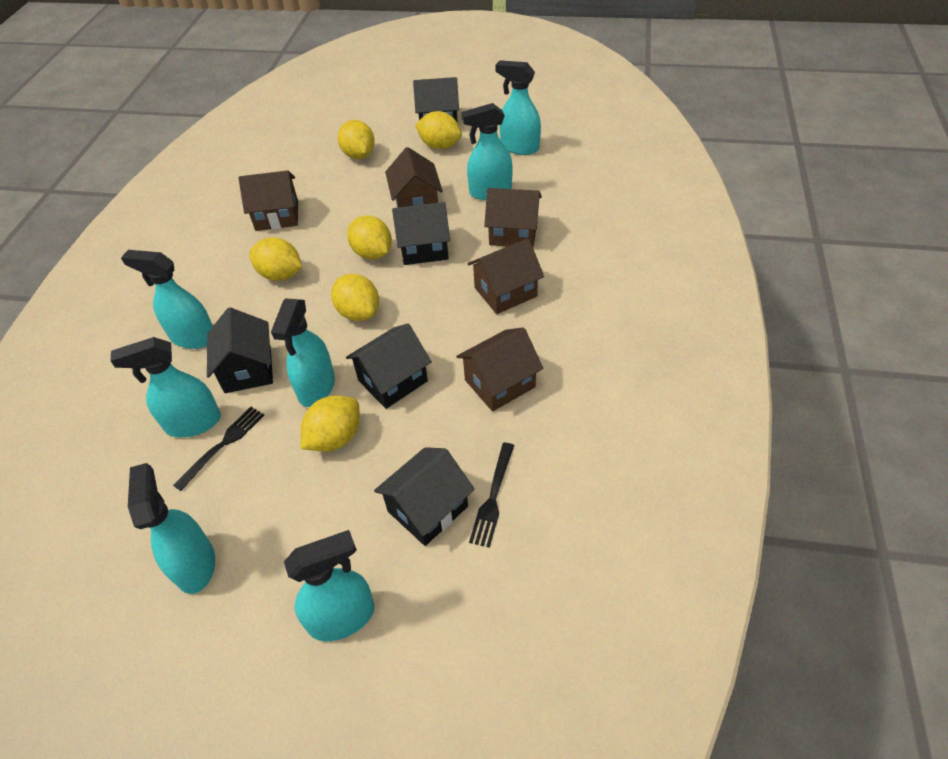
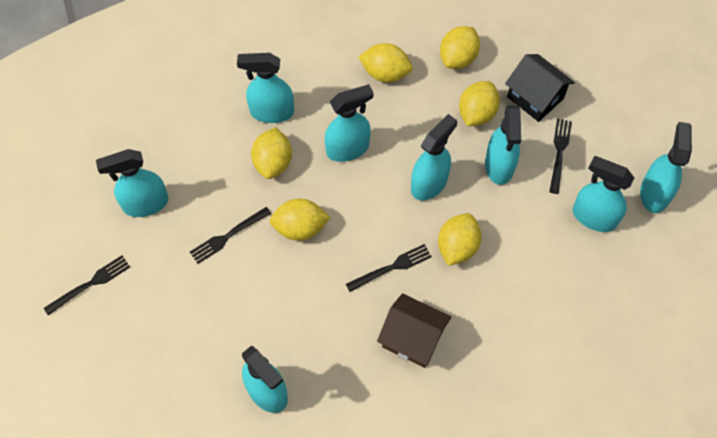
black fork: [173,407,264,491] [469,443,514,548] = 2 -> [44,255,130,315] [190,207,271,264] [346,244,432,292] [549,119,572,194] = 4
black house: [207,307,273,393] [346,324,432,409] [374,447,475,546] [392,202,450,265] [413,77,459,123] = 5 -> [505,54,575,122] = 1
brown house: [238,170,298,231] [385,147,443,208] [456,327,543,412] [468,239,544,314] [484,188,542,247] = 5 -> [377,293,451,368] = 1
turquoise spray bottle: [111,337,221,437] [121,250,213,349] [128,463,215,594] [271,299,335,407] [284,530,375,641] [461,103,513,200] [495,60,541,155] = 7 -> [96,149,168,217] [237,53,294,123] [242,345,288,413] [325,84,374,162] [411,114,457,201] [485,105,521,185] [573,156,634,232] [640,122,692,213] = 8

